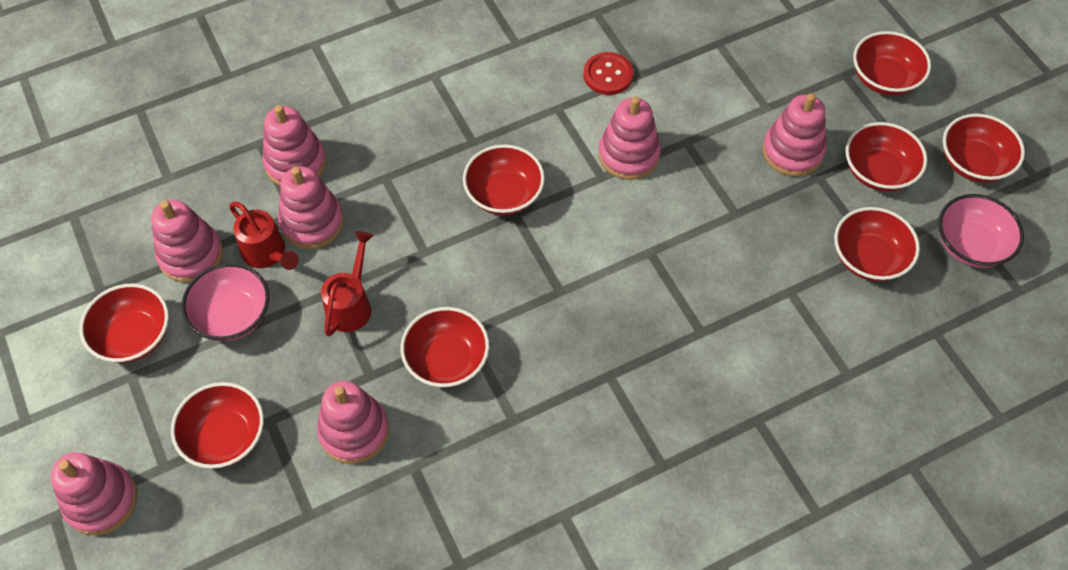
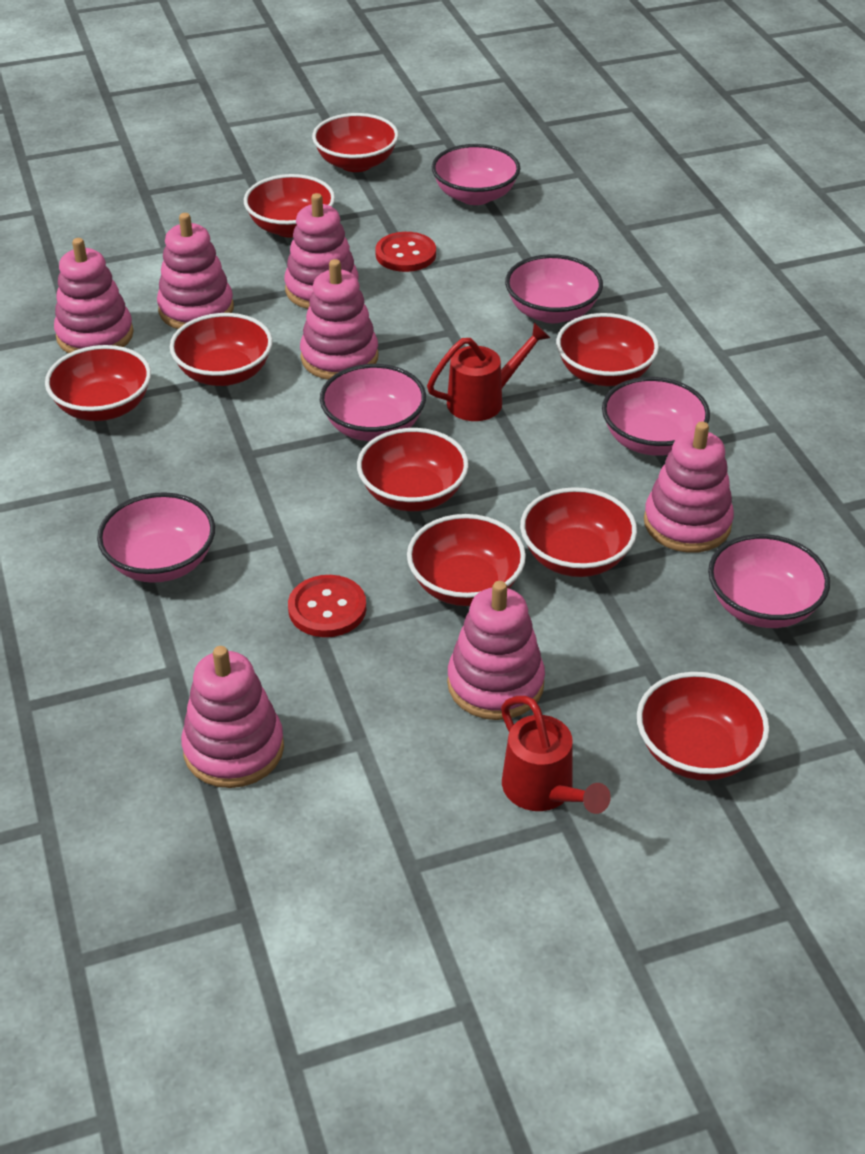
pink bowl: [182,263,269,341] [938,194,1024,268] = 2 -> [97,492,215,583] [320,364,426,441] [432,144,521,205] [505,254,603,323] [602,377,710,456] [708,534,830,628] = 6
red bowl: [79,284,169,363] [171,382,264,469] [400,307,489,388] [463,144,545,215] [834,207,920,281] [845,122,927,192] [853,31,931,96] [943,114,1025,183] = 8 -> [45,345,151,421] [170,313,273,386] [244,174,335,238] [312,113,399,172] [357,428,469,511] [407,514,526,606] [520,487,637,577] [556,313,659,386] [637,672,769,781] = 9
red button: [584,52,633,95] = 1 -> [288,575,366,637] [375,232,436,272] = 2

